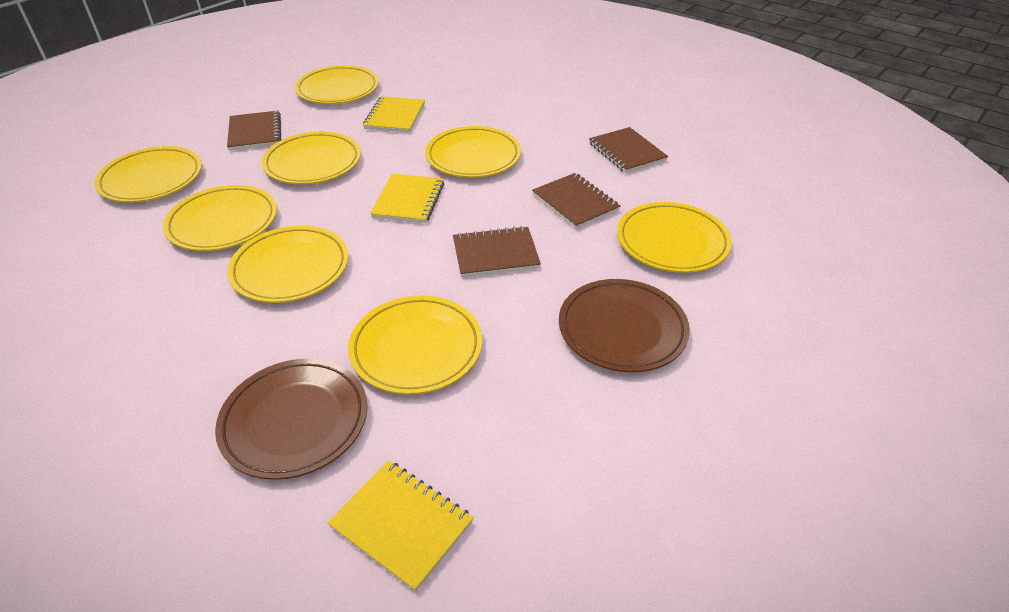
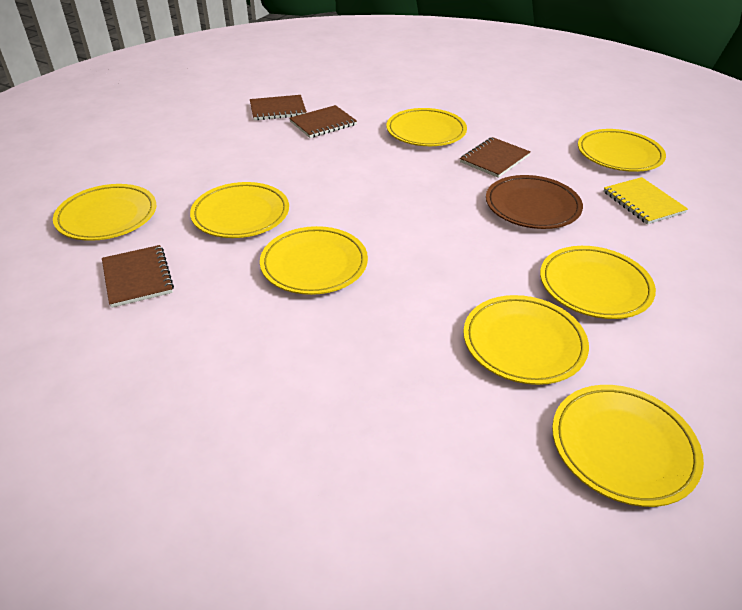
brown plate: [215,359,367,480] [559,279,690,372] = 2 -> [486,175,583,229] = 1
yellow notebook: [328,460,473,592] [363,96,425,133] [370,173,444,223] = 3 -> [603,177,688,224] = 1

